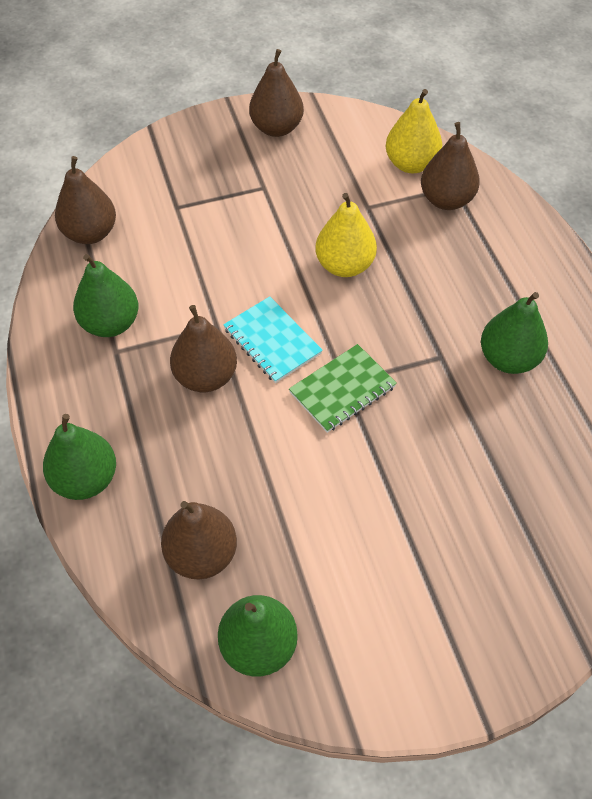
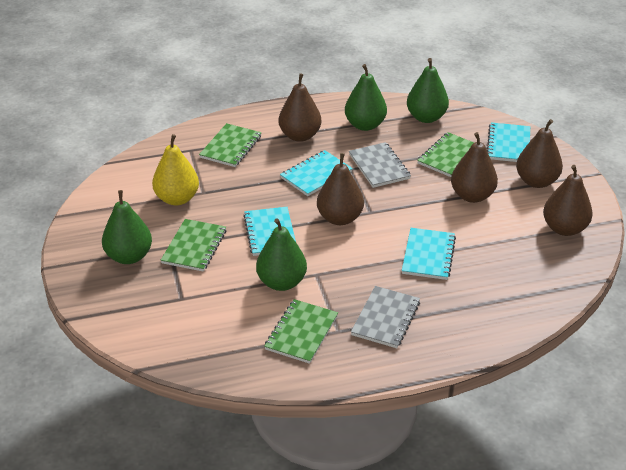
green notebook: [289,344,397,433] = 1 -> [161,219,226,272] [199,123,262,167] [264,299,338,364] [417,132,474,177] = 4
grey notebook: none = 0 -> [349,142,411,188] [351,286,420,348] = 2
turquoise notebook: [223,296,323,383] = 1 -> [243,207,296,256] [280,150,353,196] [402,228,456,280] [487,122,530,162] = 4
yellow pear: [315,193,377,277] [386,89,443,174] = 2 -> [152,134,199,205] = 1

